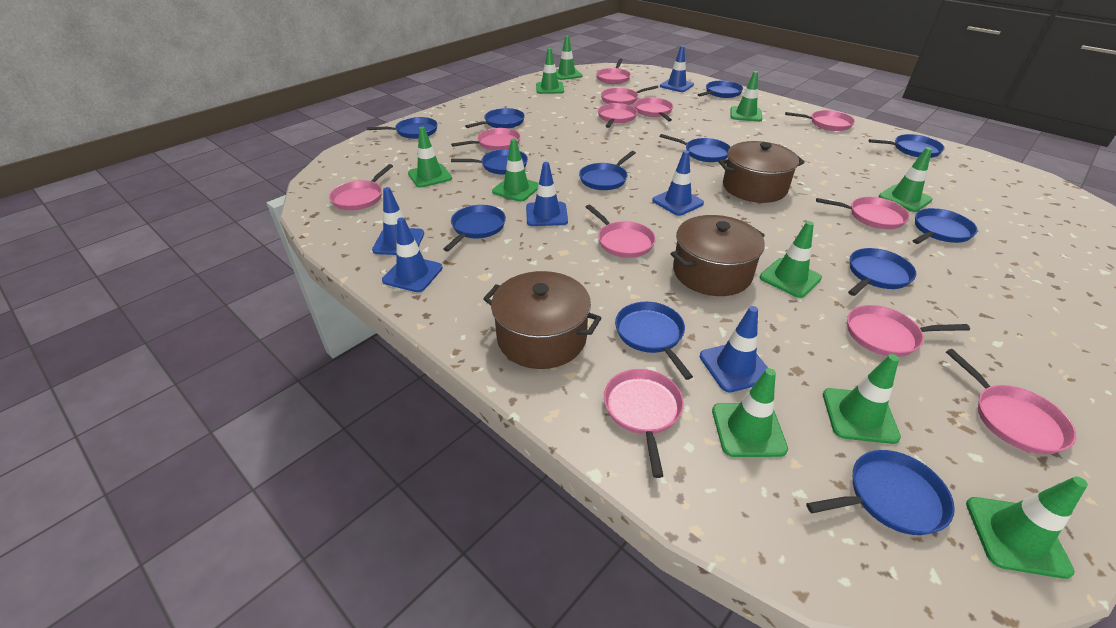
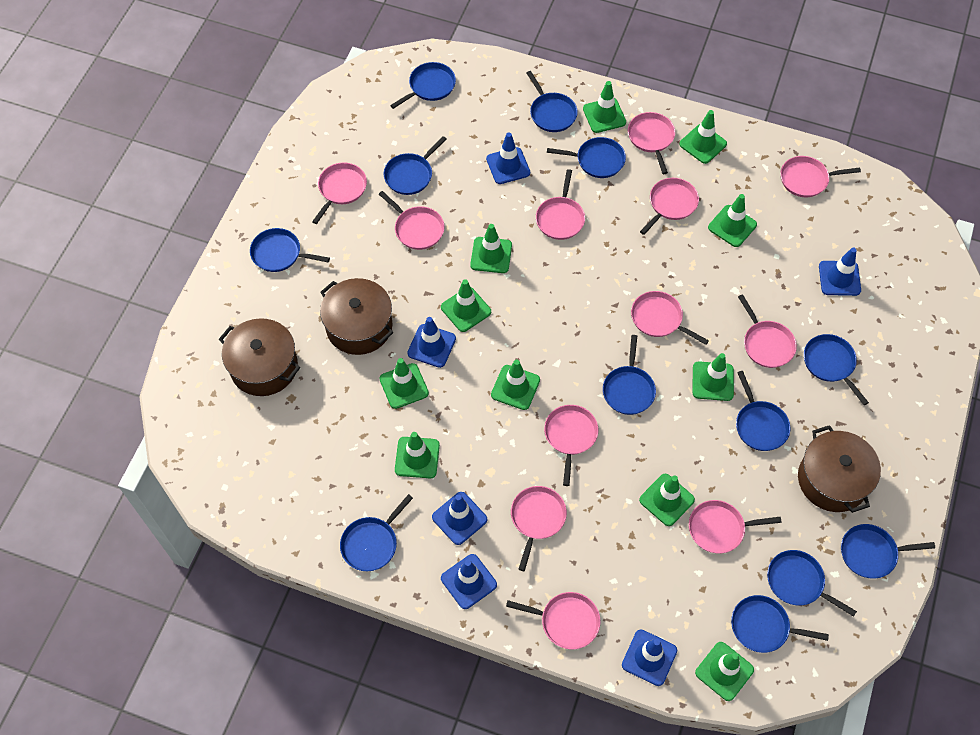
green traffic cone: [408,127,452,188] [492,139,539,202] [536,48,564,94] [556,36,582,80] [712,368,788,457] [730,71,762,122] [760,221,822,298] [823,354,901,444] [878,147,933,212] [966,476,1088,579] = 10 -> [379,358,429,409] [395,432,440,478] [441,279,491,332] [470,224,512,273] [491,360,540,410] [583,81,626,133] [639,474,695,526] [679,110,727,164] [692,353,734,401] [695,642,754,701] [708,194,757,247] = 11

